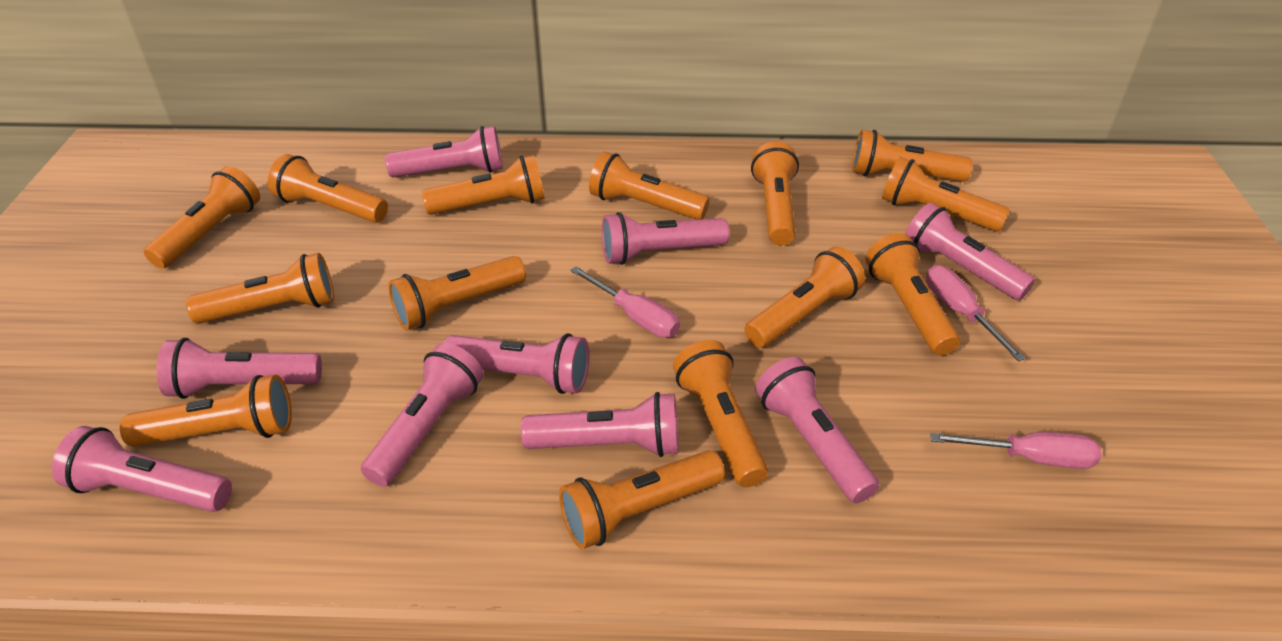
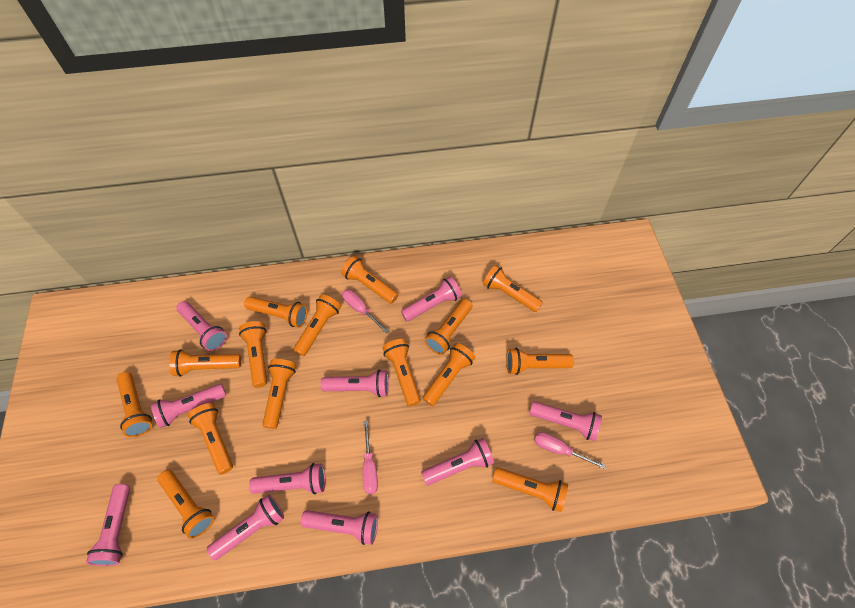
orange flashlight: [120,375,292,447] [144,166,260,269] [186,253,334,324] [268,154,388,223] [388,256,526,331] [422,155,545,215] [559,450,725,549] [589,152,710,220] [673,340,768,487] [744,247,865,348] [751,142,799,246] [852,130,973,182] [865,233,960,356] [882,157,1010,232] = 14 -> [116,372,152,437] [157,470,214,539] [169,349,241,377] [188,403,233,475] [239,321,267,388] [244,296,308,327] [262,359,296,429] [293,294,341,356] [341,256,398,304] [383,339,421,406] [422,343,476,406] [424,299,472,355] [483,265,543,312] [492,467,568,512] [506,348,574,375] = 15
pink flashlight: [52,426,232,512] [157,338,322,399] [361,343,484,487] [385,126,503,178] [443,333,589,394] [521,392,678,457] [602,212,729,265] [755,357,879,503] [905,203,1035,301] = 9 -> [86,484,130,566] [151,384,226,428] [177,301,227,351] [207,494,284,560] [249,463,325,494] [301,510,378,545] [320,369,389,397] [401,276,462,322] [421,438,494,486] [530,401,602,441] = 10

